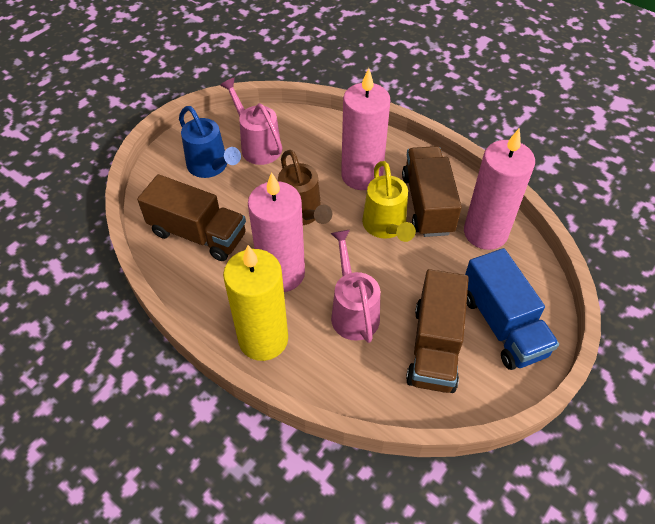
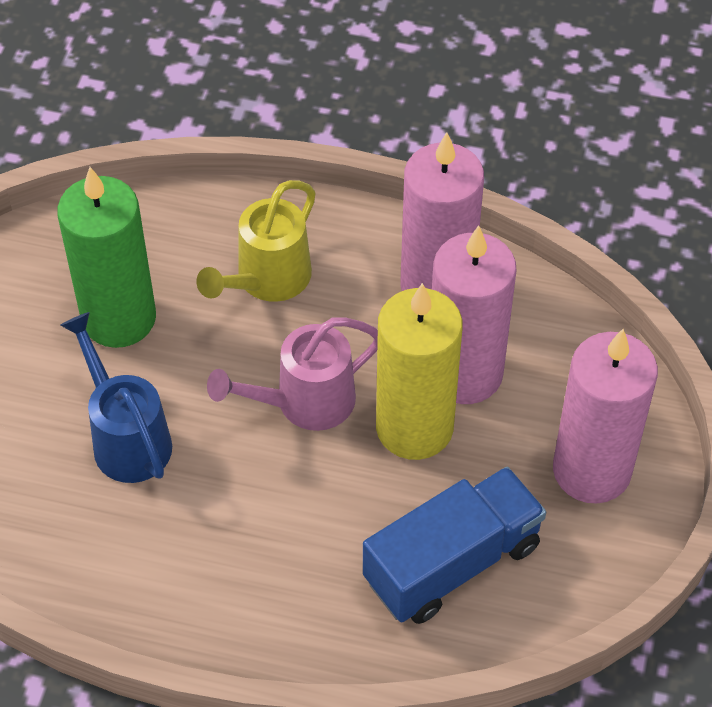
brown truck: [137,174,246,261] [402,146,462,237] [406,269,469,393] = 3 -> none = 0
brown watering can: [278,150,332,225] = 1 -> none = 0
green candle: none = 0 -> [57,167,156,348] = 1
pink watering can: [220,78,282,165] [331,230,380,343] = 2 -> [207,317,378,431] = 1

